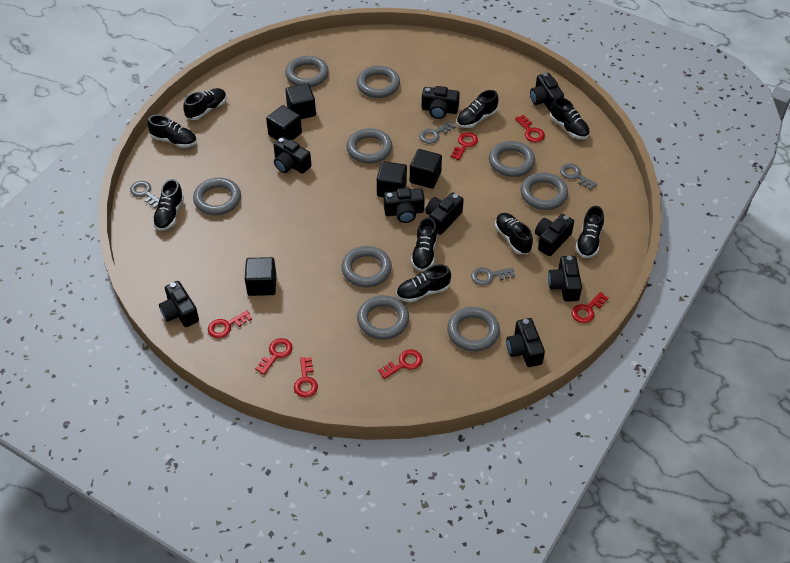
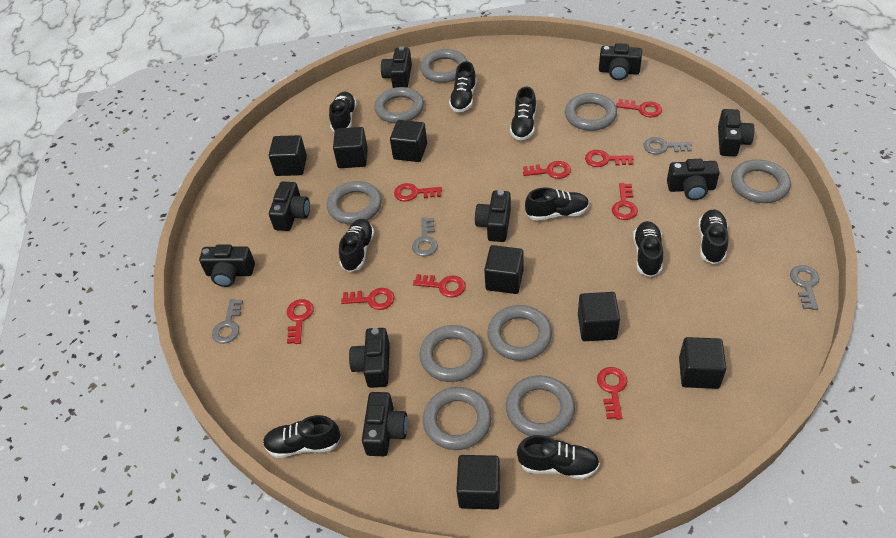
black cube: [245,257,276,296] [266,105,302,140] [285,83,316,119] [377,161,407,197] [410,149,442,189] = 5 -> [269,135,307,176] [333,127,368,168] [390,120,427,162] [456,455,500,510] [484,245,524,294] [578,292,620,341] [679,337,726,389] = 7
red key: [208,311,252,338] [255,338,293,375] [294,357,318,397] [378,349,423,379] [451,132,478,160] [515,115,545,142] [571,292,609,323] = 7 -> [287,299,314,344] [341,288,394,310] [394,183,442,202] [413,274,466,298] [523,161,571,179] [585,150,634,167] [597,367,627,420] [612,183,638,220] [616,99,662,118] = 9

